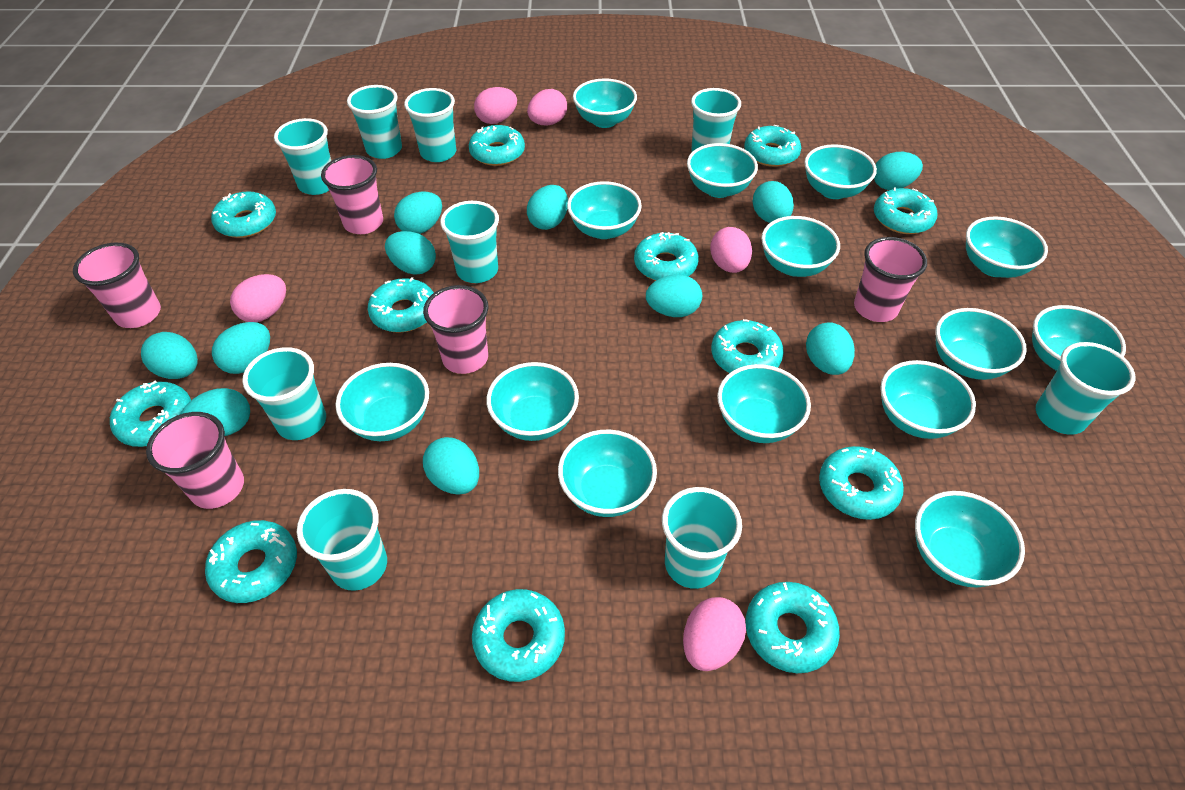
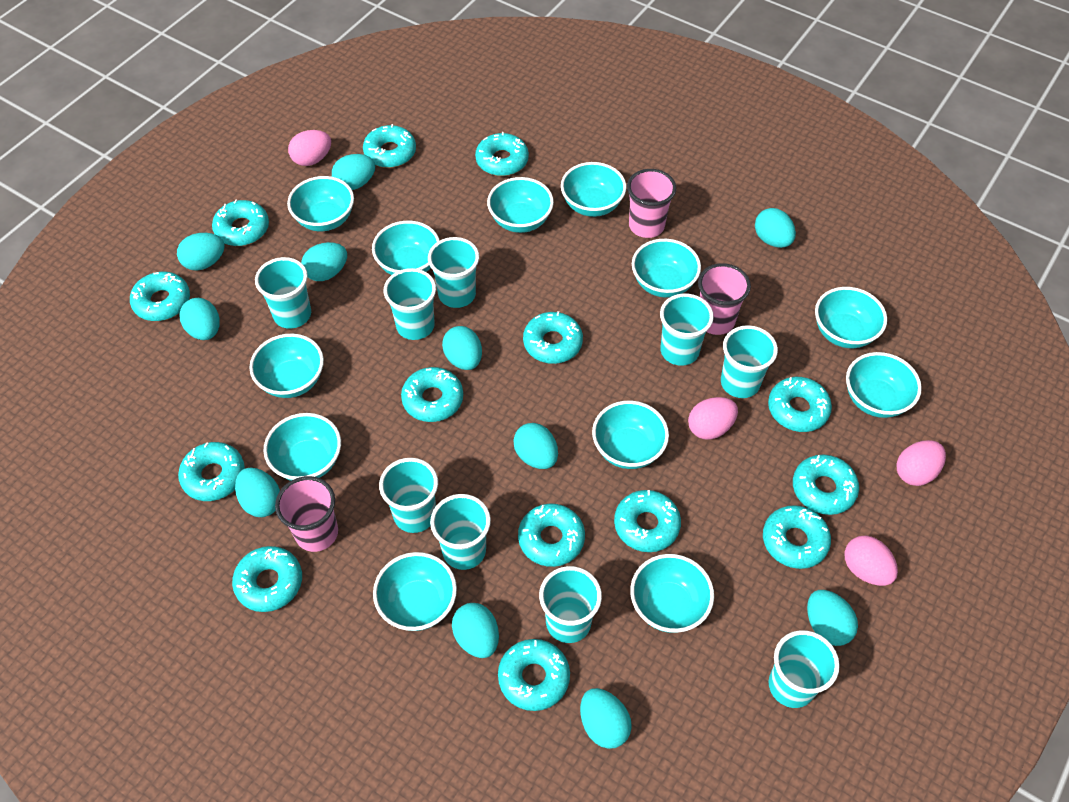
pink cup: [73,243,161,328] [146,412,244,509] [321,155,383,234] [423,285,488,374] [854,237,927,322] = 5 -> [275,476,338,552] [627,169,676,238] [698,263,751,335] = 3
pink egg: [230,274,286,322] [474,87,517,124] [527,89,567,125] [683,597,746,671] [710,227,752,273] = 5 -> [288,130,331,166] [688,397,738,439] [845,535,898,586] [896,440,946,486] = 4
turquoise bowl: [335,363,429,441] [486,362,579,441] [558,430,657,517] [567,181,642,239] [573,78,637,128] [687,143,758,198] [717,364,811,443] [761,216,840,277] [804,144,877,199] [880,360,976,439] [915,491,1025,588] [936,308,1027,380] [966,216,1048,278] [1032,305,1126,371] = 14 -> [250,334,324,398] [264,413,341,481] [287,176,354,231] [372,221,440,275] [373,552,457,631] [487,177,554,233] [561,162,626,217] [592,401,669,469] [630,554,714,633] [632,239,701,298] [815,287,887,348] [846,352,922,418] = 12
turquoise donut: [110,381,191,447] [205,520,297,603] [211,191,276,238] [368,277,434,333] [469,125,525,166] [472,589,565,682] [634,232,699,281] [711,319,784,373] [744,125,801,167] [746,582,840,673] [819,446,904,520] [874,187,938,234] = 12 -> [130,272,190,321] [178,442,245,501] [212,200,269,246] [232,546,302,612] [363,124,416,168] [401,367,463,422] [475,132,529,176] [498,639,570,711] [518,504,585,567] [523,311,583,364] [614,490,681,552] [763,505,831,569] [768,377,832,432] [793,455,859,515] = 14

